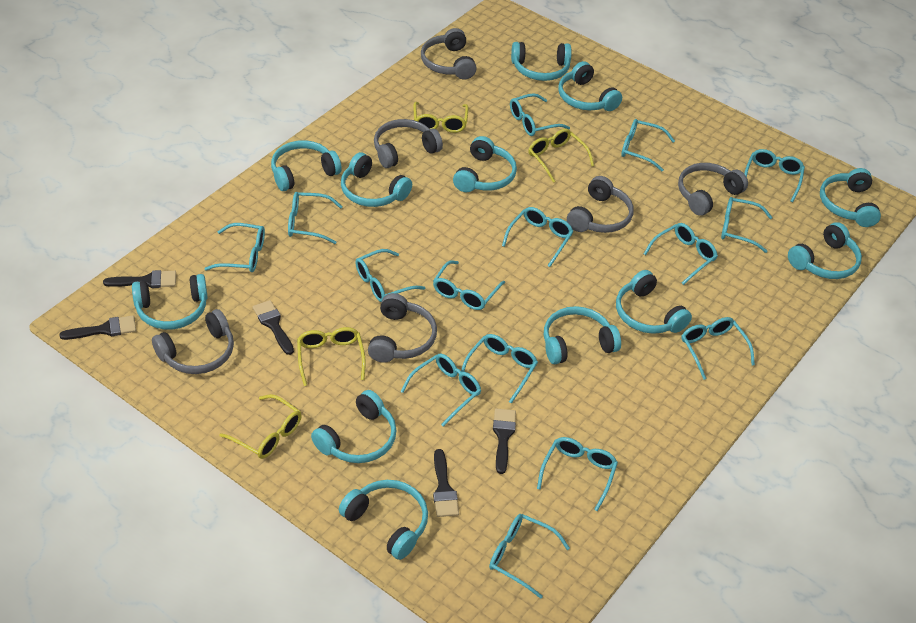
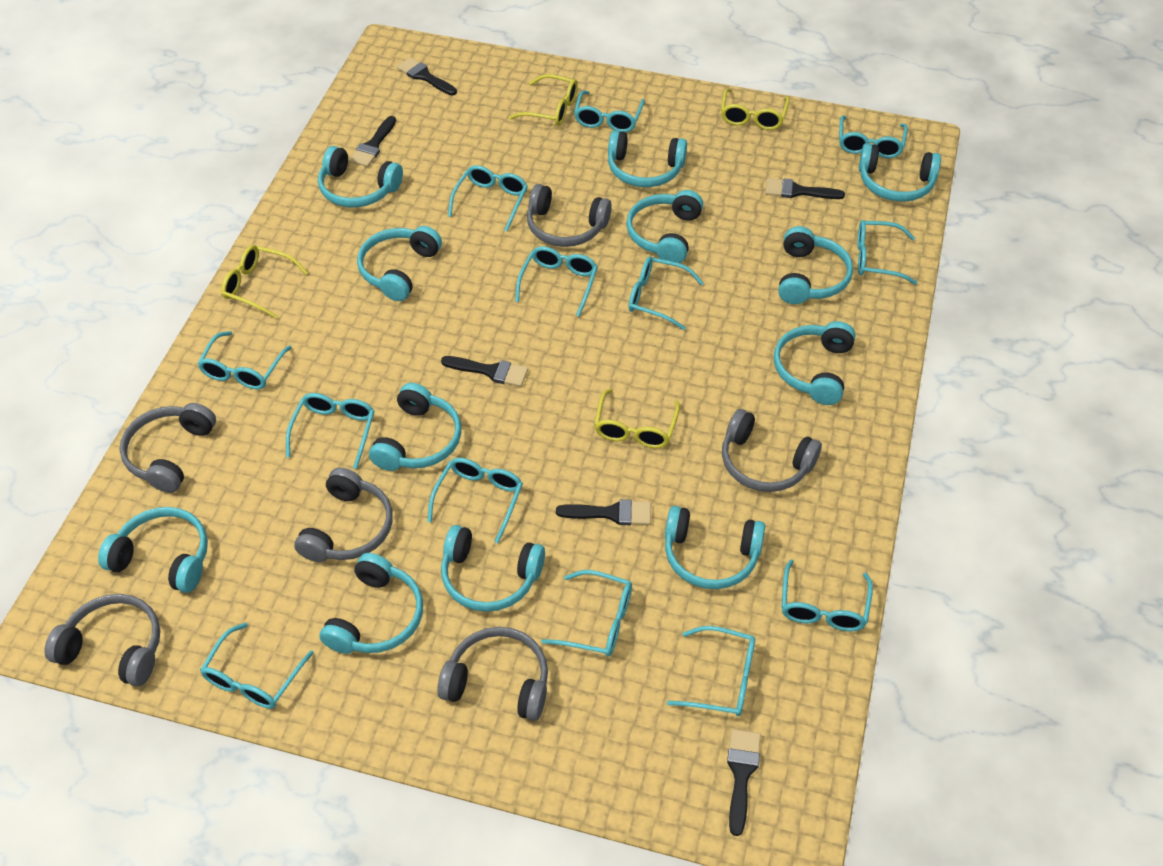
black brush: [59,315,136,340] [103,270,176,288] [253,300,294,355] [433,449,459,517] [493,408,516,474] = 5 -> [349,116,396,167] [397,57,457,96] [441,356,528,387] [556,499,651,525] [727,729,761,836] [765,178,845,199] = 6
turquoise glasses: [204,223,265,272] [288,192,343,244] [355,249,426,302] [401,354,481,427] [433,260,505,310] [461,334,538,404] [489,514,570,599] [502,207,574,267] [510,93,570,136] [537,437,618,511] [621,119,675,172] [644,223,718,285] [681,317,755,380] [721,197,773,253] [744,149,805,202] = 15 -> [197,331,292,389] [200,623,314,709] [286,393,375,469] [427,458,523,543] [448,165,528,232] [515,246,598,317] [541,570,632,657] [574,90,645,132] [628,257,704,330] [667,626,755,716] [782,560,873,631] [839,116,908,158] [857,220,917,285] = 13

